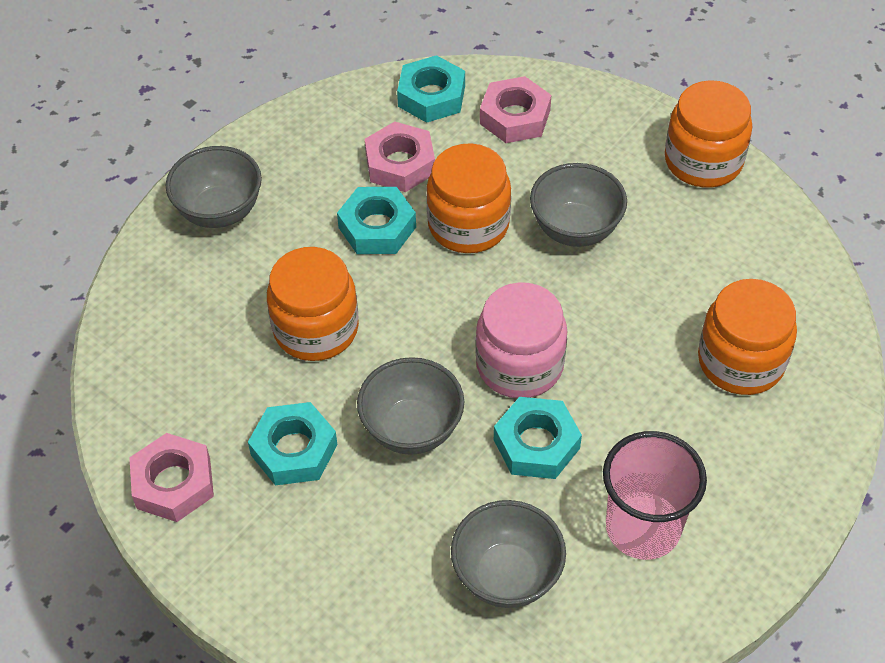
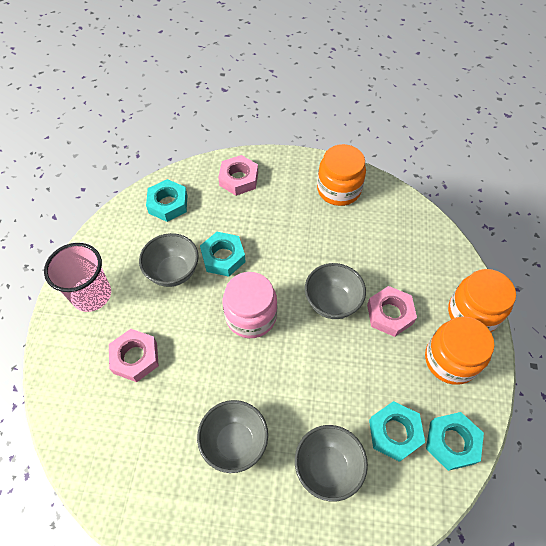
orange jar: [267,247,359,361] [426,143,511,253] [665,80,752,188] [698,279,797,395] = 4 -> [317,144,366,206] [425,316,494,385] [448,269,516,332] = 3

